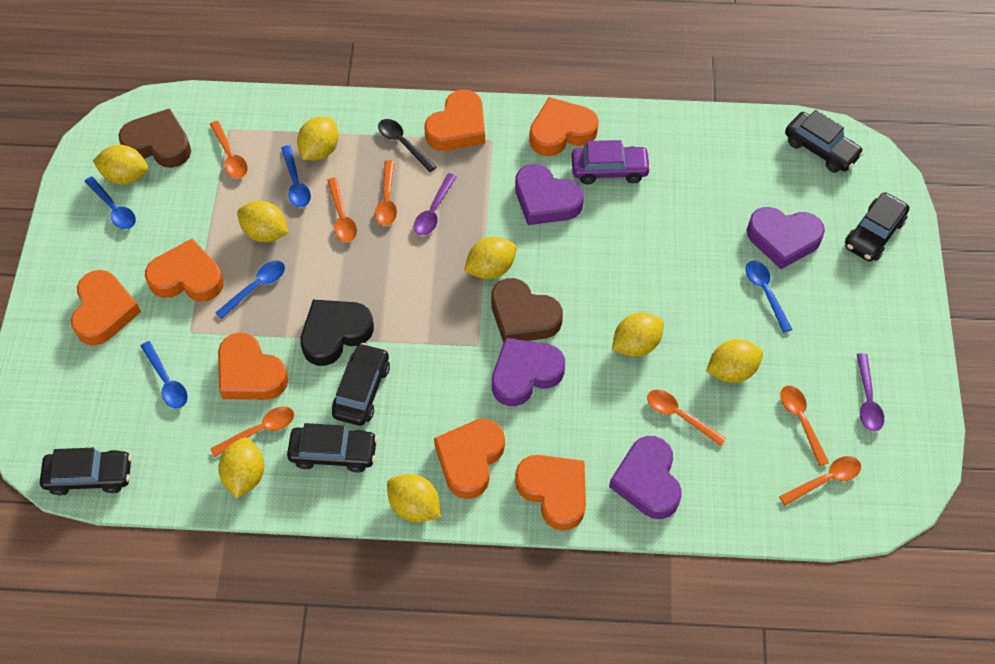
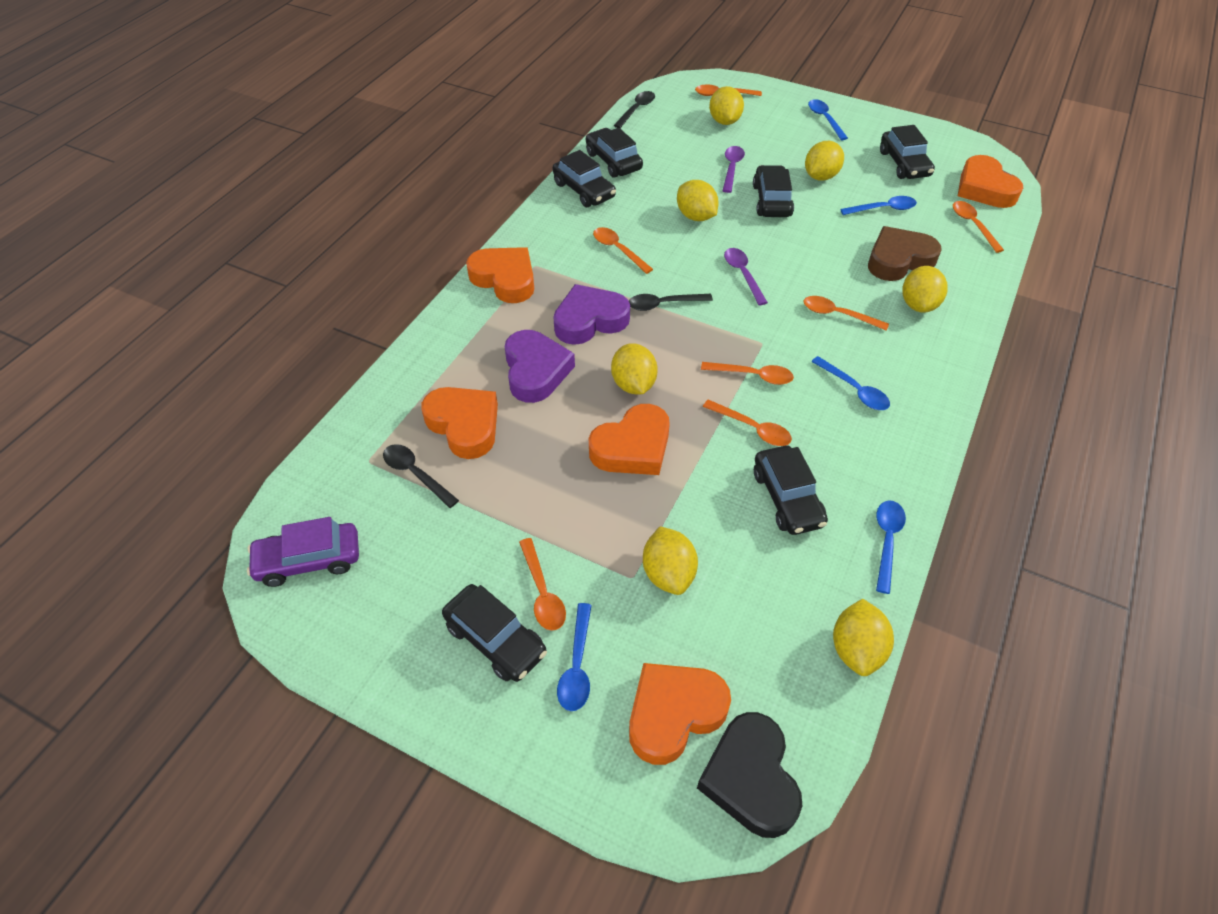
black car: [40,448,132,495] [287,423,378,472] [332,343,390,426] [785,110,864,173] [845,192,909,262] = 5 -> [442,584,547,682] [553,150,616,207] [586,128,643,178] [753,165,794,217] [754,446,828,535] [880,125,935,179] = 6
black spoon: [378,119,437,172] = 1 -> [383,444,459,508] [613,91,655,128] [629,294,713,311] = 3
brown heart: [118,108,191,168] [491,278,563,343] = 2 -> [868,226,942,281] = 1
orange heart: [71,270,141,345] [145,239,224,302] [218,332,288,400] [424,90,485,151] [434,419,505,499] [515,455,586,531] [529,97,599,156] = 7 -> [421,387,498,459] [466,247,534,303] [589,404,670,475] [629,663,731,765] [958,155,1023,208] = 5
purple heart: [492,338,565,406] [515,164,584,225] [609,436,682,519] [747,207,825,269] = 4 -> [505,330,575,403] [553,284,630,345] = 2
yellow lemon: [92,145,148,185] [218,438,265,499] [237,201,289,242] [297,117,339,160] [387,474,441,522] [464,237,517,279] [612,313,664,357] [706,339,763,383] = 8 -> [611,343,658,394] [643,526,698,595] [677,180,719,221] [709,86,744,125] [805,141,844,181] [833,599,894,676] [902,266,948,313] = 7

